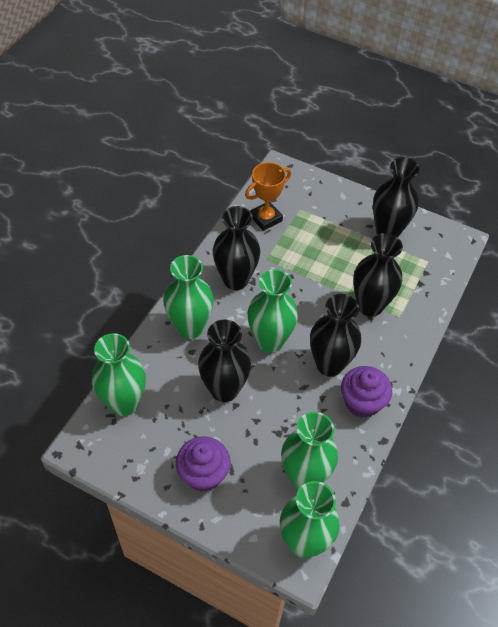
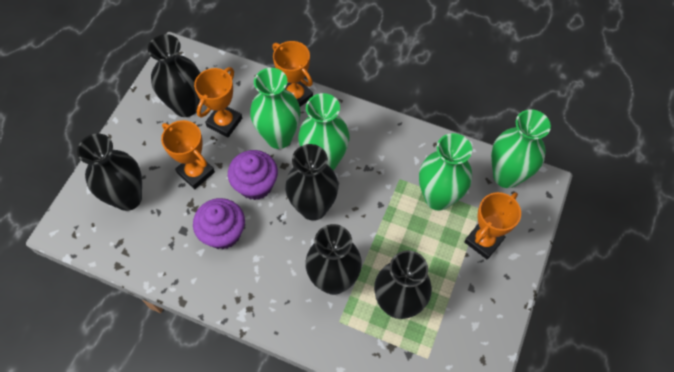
green vase: [92,333,146,416] [163,255,214,339] [247,269,298,353] [280,481,340,558] [281,412,338,490] = 5 -> [250,68,301,149] [298,93,350,170] [419,133,472,211] [491,109,551,188] = 4
orange trophy: [245,162,291,231] = 1 -> [161,120,215,189] [194,67,242,137] [273,41,313,107] [464,192,521,260] = 4

